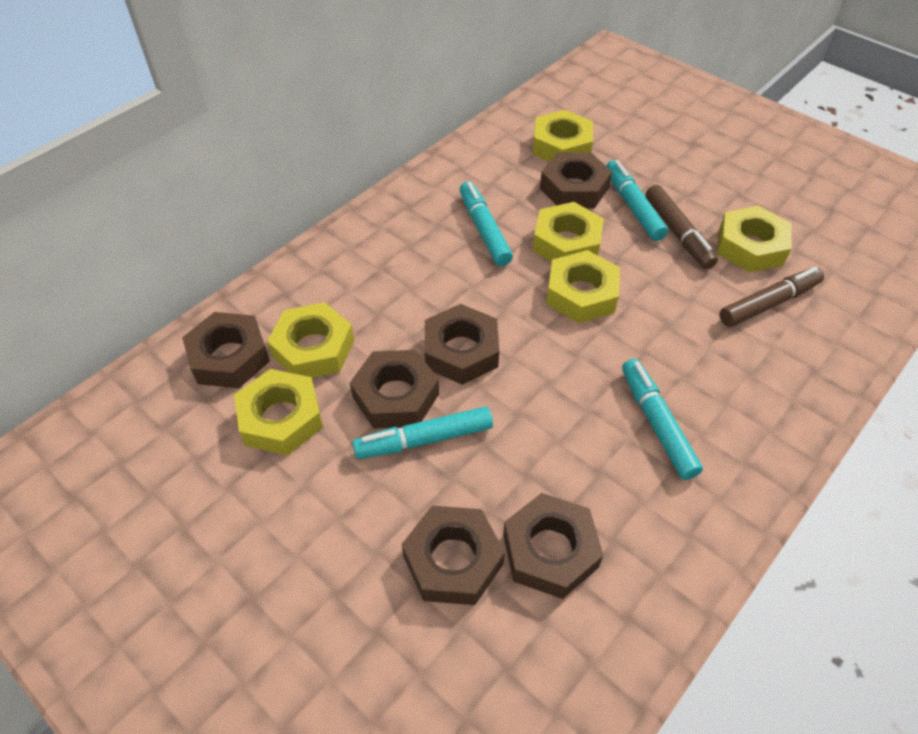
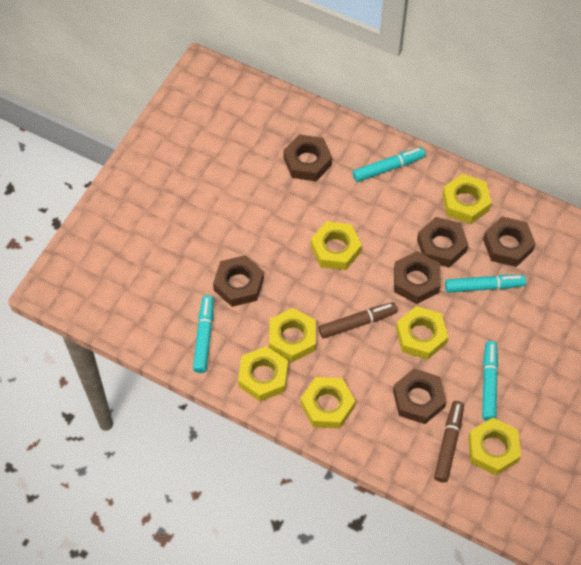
yellow nut: [234,369,323,455] [267,302,354,378] [533,110,593,162] [533,202,604,262] [546,250,620,323] [717,206,792,272] = 6 -> [238,346,288,401] [269,308,316,362] [301,377,355,428] [311,221,362,270] [396,306,448,360] [442,174,491,224] [468,418,521,476] = 7

